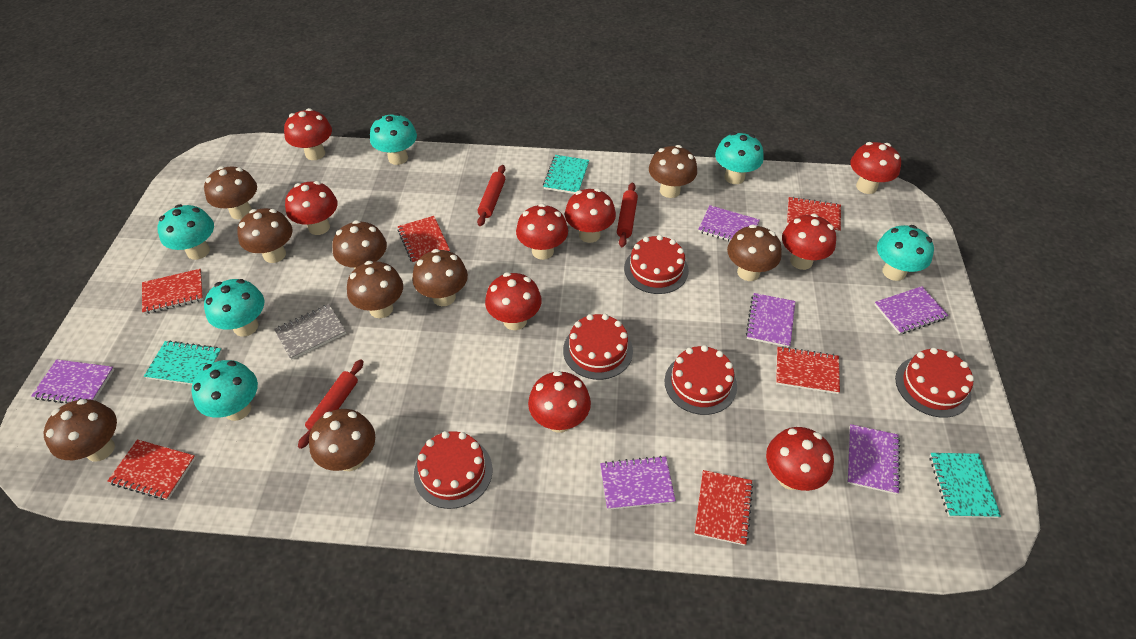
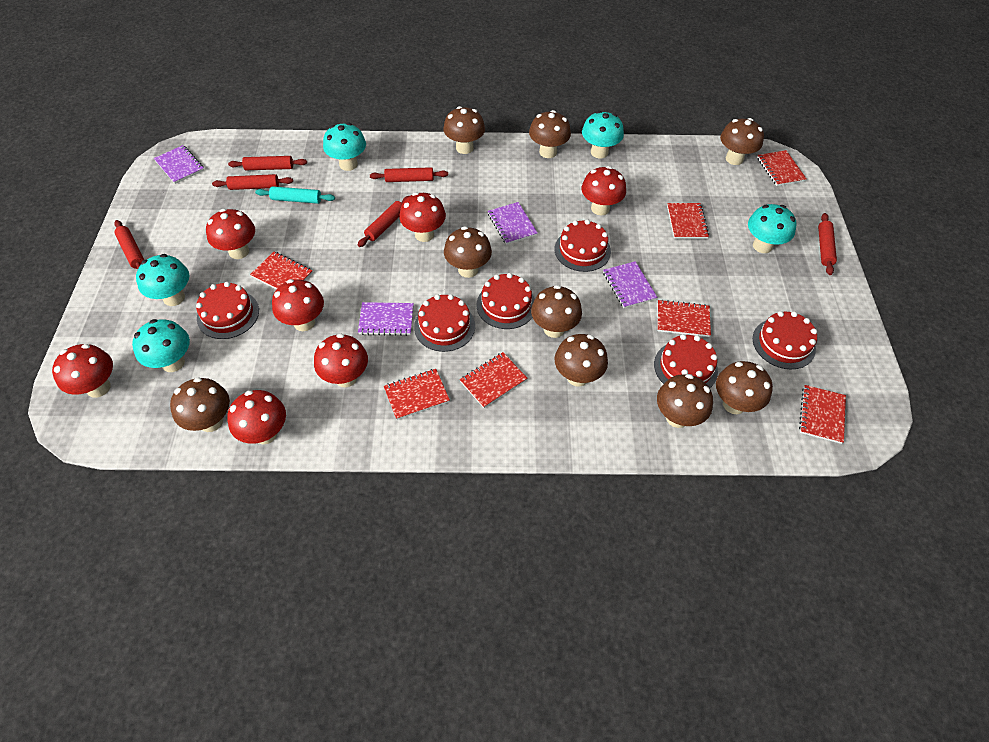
grey notebook: [274,304,346,360] = 1 -> none = 0
purple notebook: [31,359,114,404] [600,456,676,510] [698,205,760,242] [746,293,795,348] [847,424,900,495] [874,286,949,335] = 6 -> [154,145,204,184] [358,302,414,336] [488,202,538,245] [603,261,657,308] = 4
red cake: [414,431,493,509] [563,314,633,380] [624,235,689,294] [665,345,737,415] [895,348,974,418] = 5 -> [196,282,259,339] [414,294,475,352] [477,273,535,329] [555,220,611,272] [654,334,718,388] [753,311,817,369] = 6
red mushroom: [284,108,332,160] [285,181,338,235] [485,272,542,330] [516,204,568,260] [528,371,591,433] [565,188,616,243] [766,427,834,491] [782,214,836,270] [850,142,901,194] = 9 -> [52,344,113,398] [206,209,255,259] [227,390,286,444] [272,279,324,331] [314,334,368,387] [400,192,446,242] [582,166,626,215] = 7
red notebook: [108,439,196,500] [142,269,203,314] [397,216,450,264] [695,470,753,546] [776,346,840,394] [787,197,841,233] = 6 -> [250,252,313,289] [384,369,450,420] [460,352,527,408] [658,300,711,337] [667,203,709,239] [757,150,807,186] [799,385,846,444] = 7
red rolling pin: [298,359,364,449] [477,165,505,226] [617,183,638,247] = 3 -> [114,220,144,270] [212,174,293,190] [228,156,307,170] [358,196,409,247] [370,167,448,182] [818,213,837,275] = 6
turquoise mushroom: [157,204,214,260] [191,360,258,421] [204,279,264,337] [370,113,417,165] [715,132,764,184] [877,225,934,281] = 6 -> [132,319,190,372] [136,254,189,306] [323,123,366,171] [582,111,624,158] [748,204,797,253] = 5
turquoise notebook: [144,340,222,385] [543,155,589,194] [930,453,1001,518] = 3 -> none = 0
turquoise rolling pin: none = 0 -> [255,186,335,204] = 1

